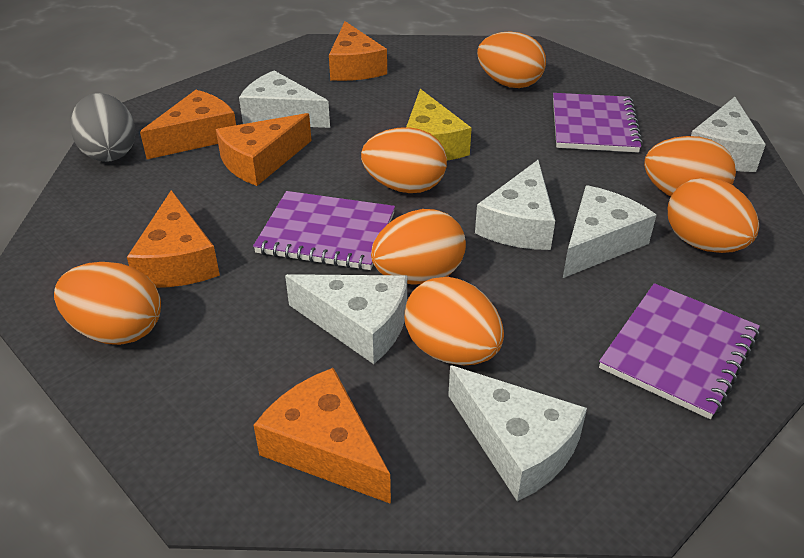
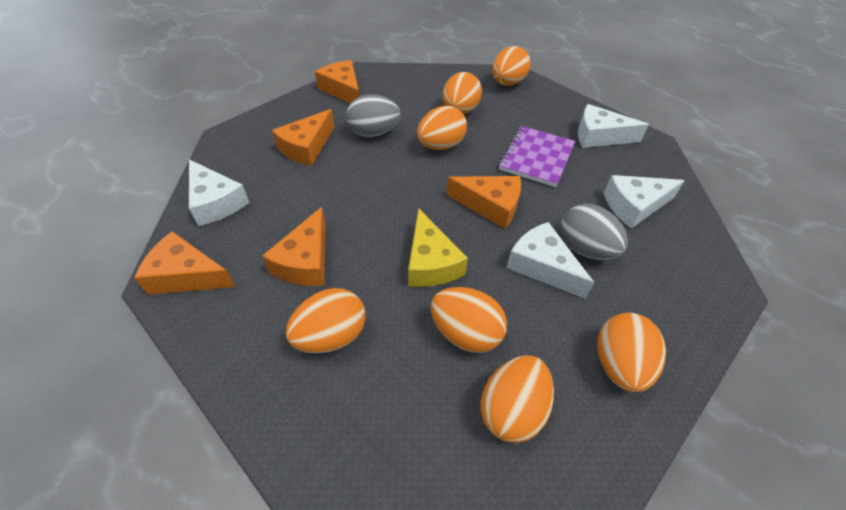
grey egg: [70,93,136,162] = 1 -> [346,94,401,137] [560,204,628,260] = 2
purple notebook: [253,191,395,270] [553,93,643,153] [599,283,760,419] = 3 -> [499,126,575,187] = 1
white cheese: [239,71,330,128] [285,274,407,364] [448,366,587,501] [475,160,555,250] [563,185,656,278] [691,97,766,172] = 6 -> [189,159,250,226] [506,222,594,299] [578,104,649,148] [604,175,685,228] = 4

